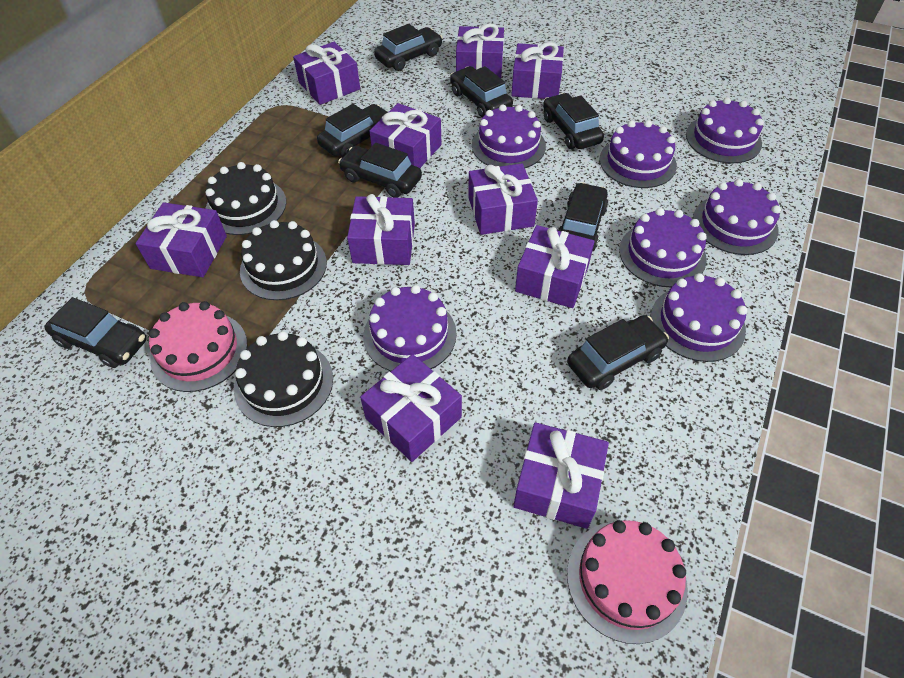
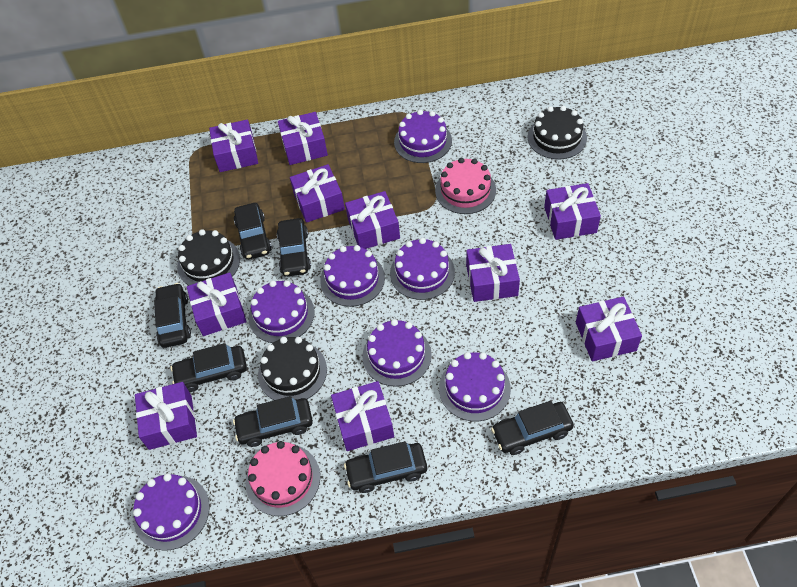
black car: [44,297,147,368] [317,104,388,157] [338,143,422,198] [374,24,443,71] [450,66,513,118] [543,93,604,149] [557,182,608,251] [567,315,669,390] = 8 -> [154,283,191,348] [170,343,247,392] [233,396,313,447] [234,203,272,260] [277,218,311,277] [344,441,427,493] [491,401,574,455] = 7

